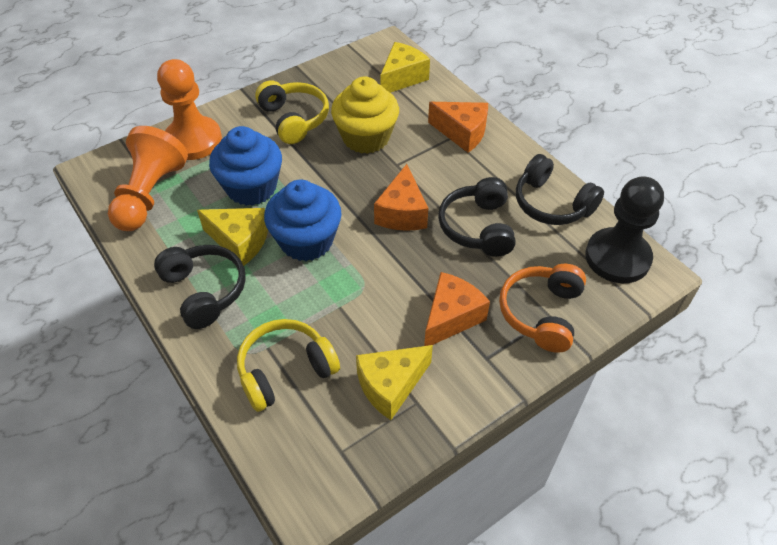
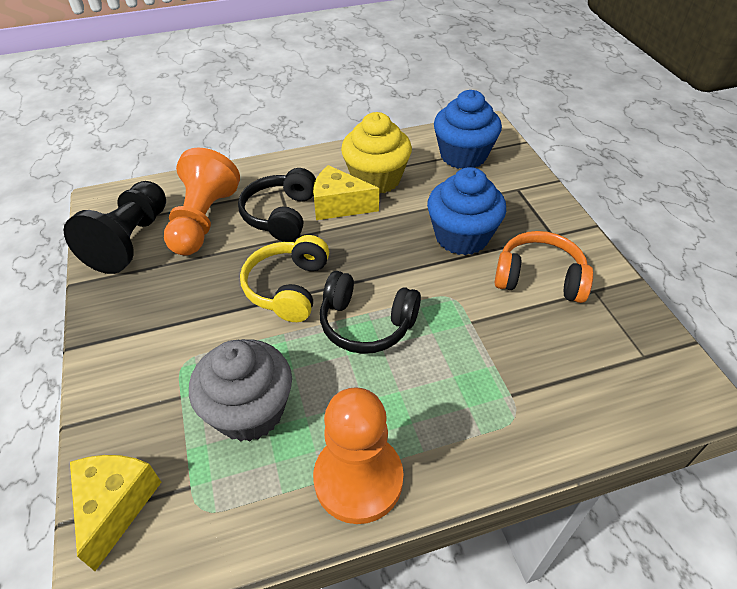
black headphones: [154,245,246,329] [438,177,516,257] [516,154,604,225] = 3 -> [238,168,316,242] [320,271,421,354] = 2
grey cupcake: none = 0 -> [189,339,292,442] = 1
orange cheese: [374,164,428,231] [424,272,490,346] [428,102,488,153] = 3 -> none = 0
yellow cheese: [197,208,268,266] [356,345,433,420] [380,42,430,93] = 3 -> [70,455,161,571] [313,165,379,220] = 2
yellow headphones: [237,319,340,412] [255,80,329,144] = 2 -> [240,235,329,322] = 1

